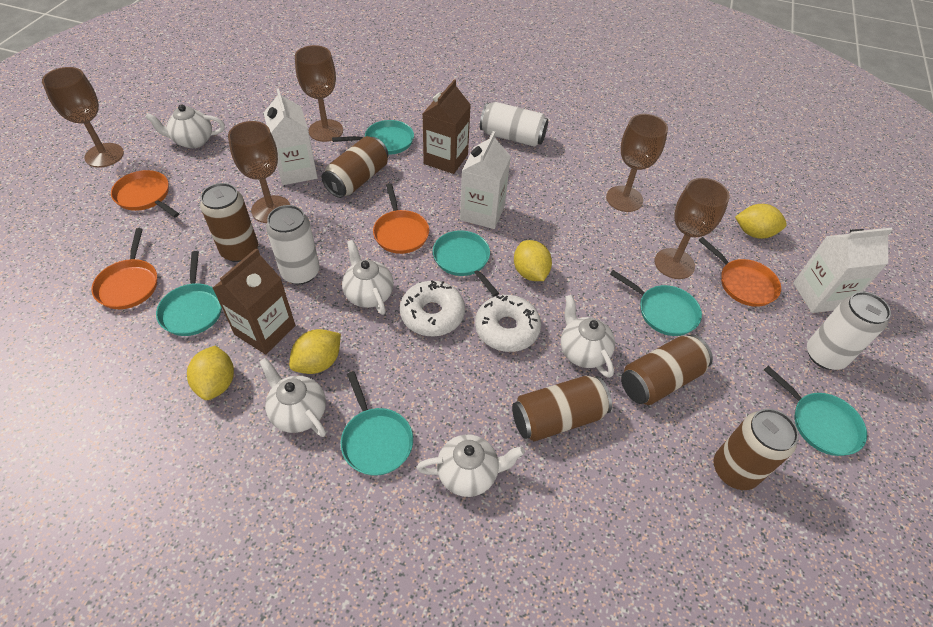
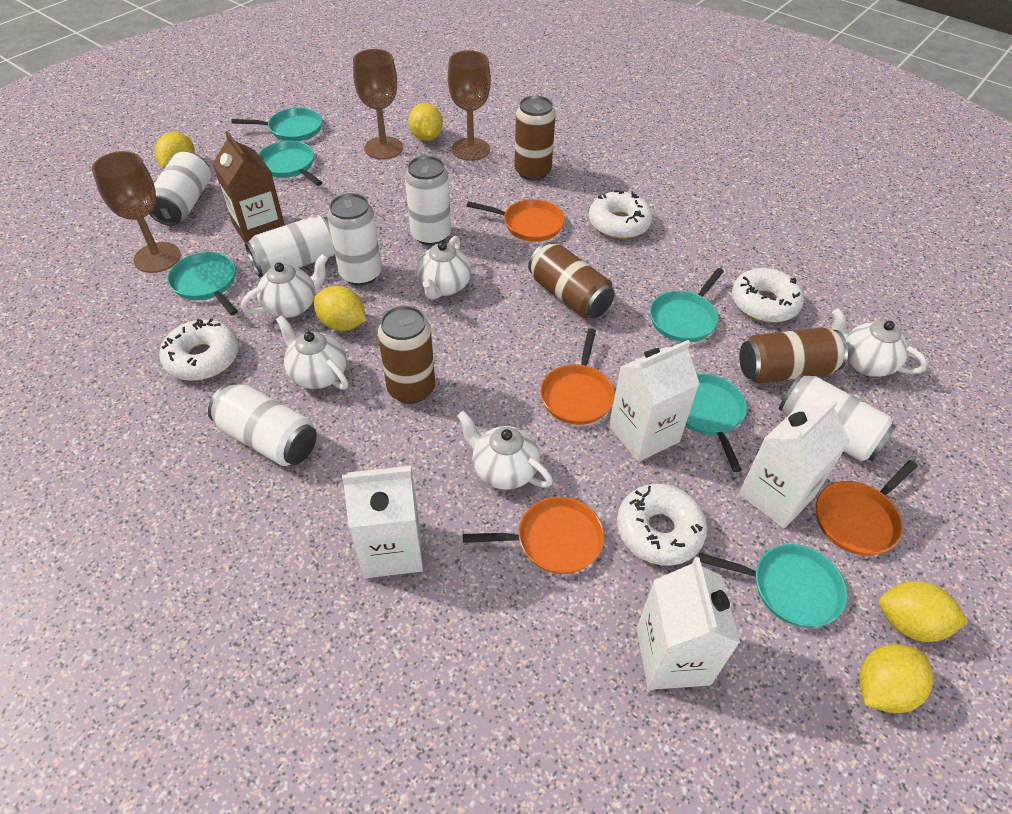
brown can: [200,183,258,262] [321,136,388,198] [512,375,612,441] [621,335,713,405] [714,409,799,490] = 5 -> [378,306,435,404] [514,96,556,181] [528,242,615,318] [739,327,848,383] = 4
brown carton: [213,248,295,354] [423,79,471,174] = 2 -> [213,131,285,242] = 1
brown goblet: [42,67,124,167] [228,121,290,223] [295,45,343,142] [606,114,668,212] [654,178,730,279] = 5 -> [92,151,181,273] [353,49,403,160] [448,50,491,161] = 3
white can: [266,205,320,284] [480,102,548,147] [807,292,891,370] = 3 -> [149,152,211,226] [208,383,317,466] [245,215,335,278] [327,193,382,286] [405,156,451,245] [779,374,896,461] = 6
white carton: [264,89,318,185] [460,131,511,229] [793,228,893,313] = 3 -> [342,466,423,578] [609,340,700,462] [636,557,740,690] [739,399,850,528] = 4
white donut: [400,281,465,336] [475,295,541,352] = 2 -> [159,318,239,381] [589,190,653,239] [617,484,707,566] [732,268,804,323] = 4
yellow lemon: [187,346,234,400] [289,329,341,374] [514,240,552,281] [735,204,787,239] = 4 -> [155,132,195,169] [314,286,366,331] [409,103,443,141] [859,644,933,713] [879,581,968,642] = 5

